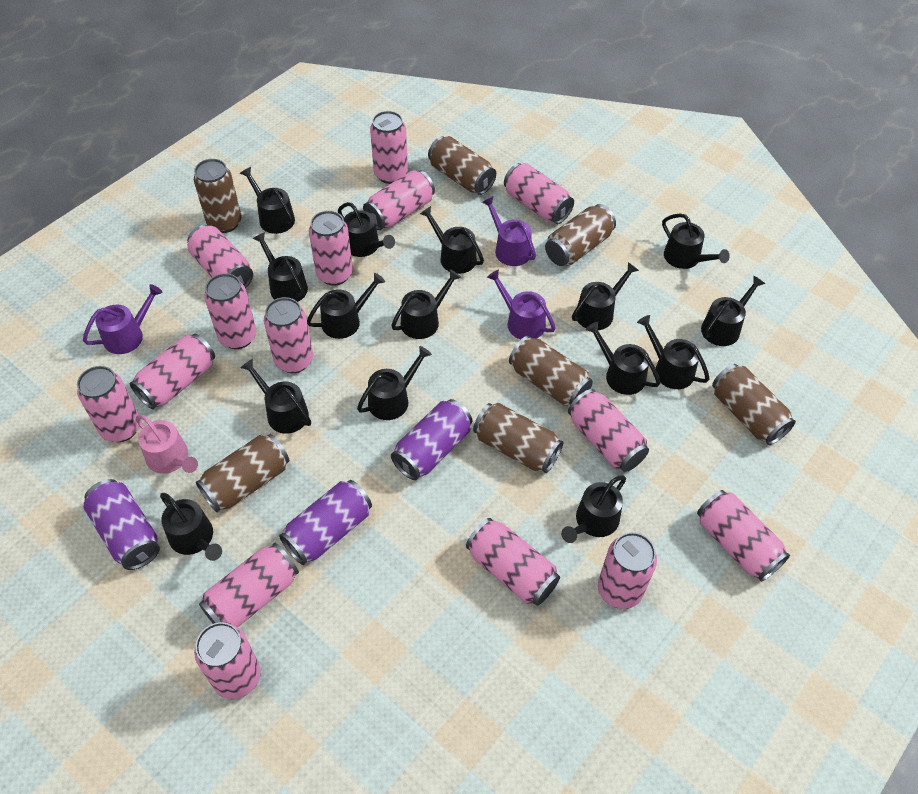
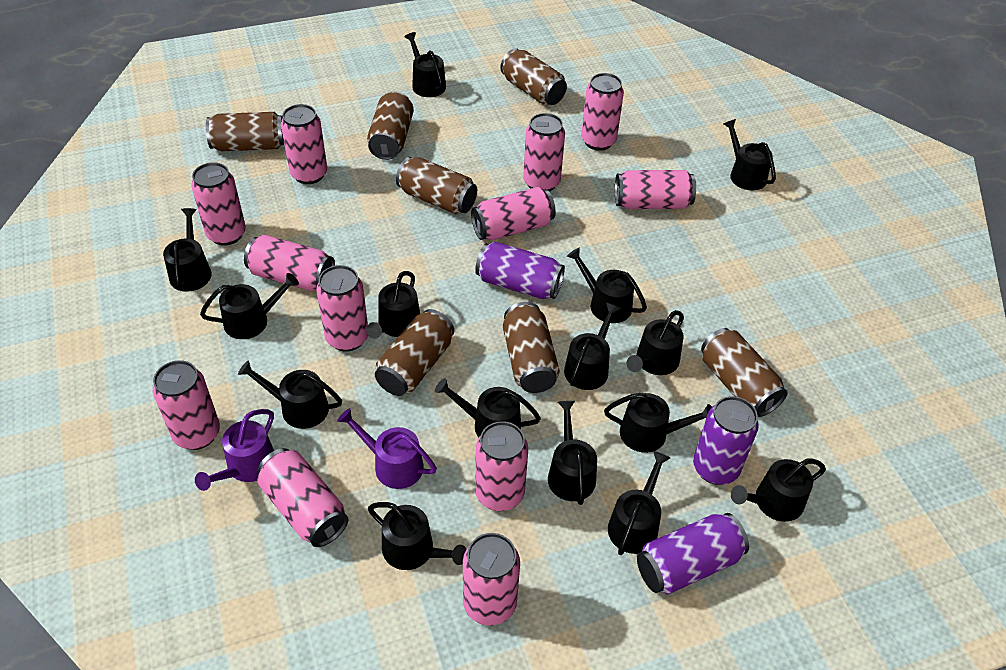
pink can: [77,366,139,442] [130,334,215,409] [187,225,253,288] [194,622,261,699] [199,543,299,627] [204,273,256,349] [264,297,313,373] [309,211,353,286] [363,170,435,230] [370,111,408,184] [466,518,560,606] [504,163,574,224] [568,389,649,472] [598,532,657,609] [697,490,790,582] = 15 -> [153,360,220,450] [191,162,246,246] [244,235,335,291] [257,448,349,547] [281,104,327,184] [316,265,368,352] [463,533,520,626] [471,187,556,240] [475,421,528,511] [523,113,565,192] [581,73,624,151] [615,170,696,209] = 12
pink watering can: [136,415,198,474] = 1 -> none = 0
purple watering can: [83,284,163,354] [482,197,536,266] [487,270,556,339] = 3 -> [195,409,274,491] [337,408,437,489] = 2

